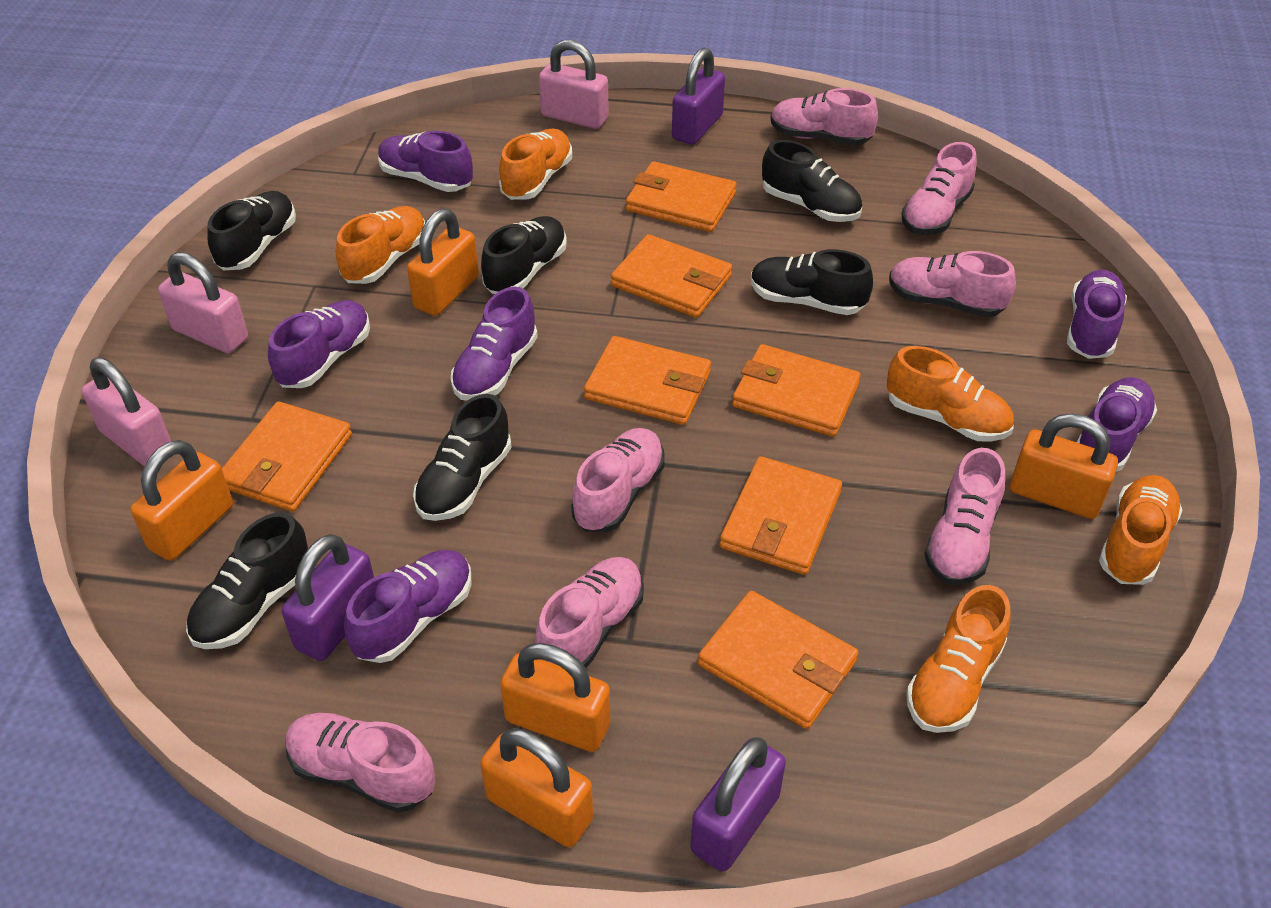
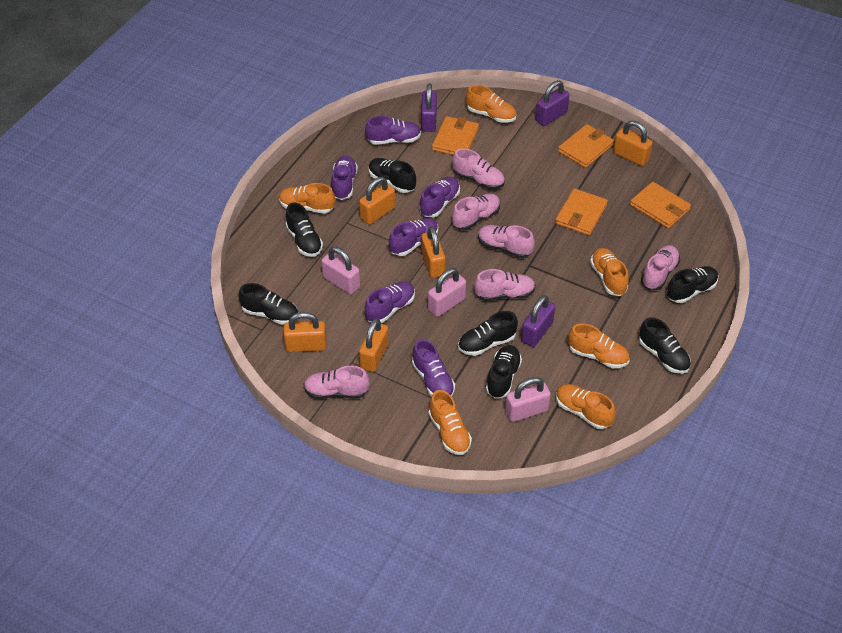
black shoe: [186,512,308,649] [207,191,296,270] [413,394,512,521] [481,216,567,294] [751,249,873,315] [762,140,862,222] = 6 -> [238,283,298,325] [285,202,323,257] [369,158,416,193] [458,311,518,356] [486,345,522,399] [639,317,691,374] [667,266,718,303] = 7
orange shoe: [336,206,425,284] [499,129,572,200] [887,346,1014,442] [906,585,1011,733] [1099,475,1182,585] = 5 -> [279,183,335,214] [429,390,472,455] [466,85,516,123] [556,384,616,429] [568,323,629,368] [590,248,629,296] = 6
orange wallet: [222,401,352,512] [584,336,711,425] [611,234,732,318] [626,161,737,232] [698,591,859,729] [720,456,842,575] [732,344,861,437] = 7 -> [432,116,479,155] [555,188,608,235] [558,124,614,168] [630,182,691,228] = 4
pink shoe: [285,713,435,813] [535,557,644,668] [571,428,665,532] [771,88,878,146] [889,251,1016,317] [902,142,977,235] [924,448,1005,585] = 7 -> [304,366,370,399] [452,148,505,189] [452,194,500,230] [474,269,536,301] [478,225,535,258] [641,245,680,290] = 6

